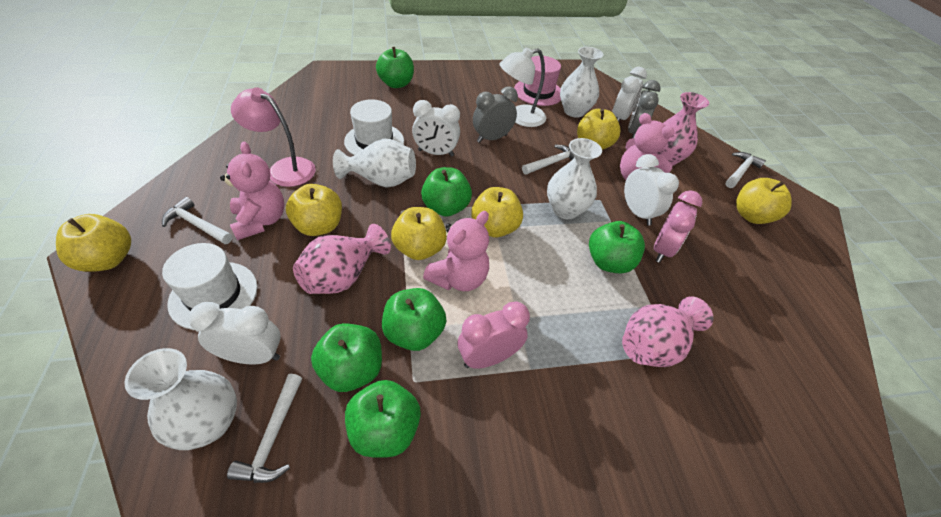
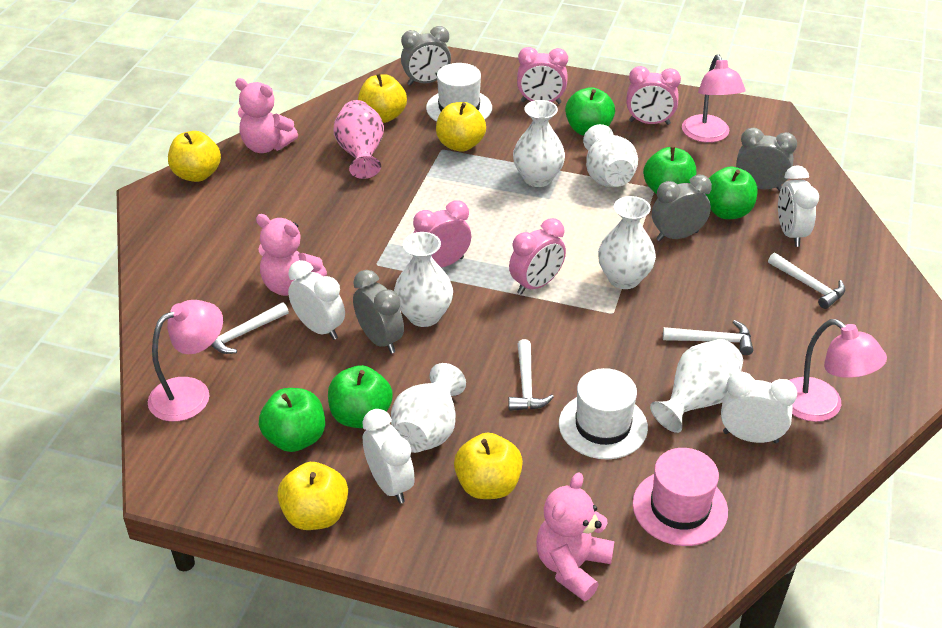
green apple: [311,323,382,392] [345,380,421,458] [376,47,414,88] [382,288,446,351] [421,167,472,217] [589,221,645,273] = 6 -> [259,388,325,452] [328,365,393,428] [565,87,615,136] [643,147,696,195] [705,166,757,219] = 5
grey clock: [473,87,518,143] [628,80,661,138] = 2 -> [353,270,404,354] [401,26,451,86] [652,175,712,241] [736,128,797,191] = 4
pink clock: [458,301,530,369] [654,190,702,263] = 2 -> [413,200,471,268] [509,218,566,295] [517,47,568,104] [626,66,681,125] = 4
pink lamp: [231,87,316,187] = 1 -> [148,300,223,422] [682,54,745,143] [789,319,887,422] = 3
pink vase: [293,224,391,294] [622,296,713,367] [657,92,709,166] = 3 -> [334,100,384,179] = 1
white lamp: [499,47,546,127] = 1 -> none = 0
white vase: [125,348,237,450] [333,138,416,188] [547,138,602,219] [560,47,604,118] = 4 -> [391,363,466,453] [394,232,453,327] [513,100,565,187] [583,124,638,187] [598,196,656,289] [650,339,743,433] = 6
yellow apple: [56,214,131,272] [286,184,342,236] [391,207,447,260] [471,187,523,237] [577,109,620,150] [736,178,792,224] = 6 -> [168,131,221,182] [277,462,348,530] [358,73,407,123] [436,102,486,152] [454,433,523,499] = 5

